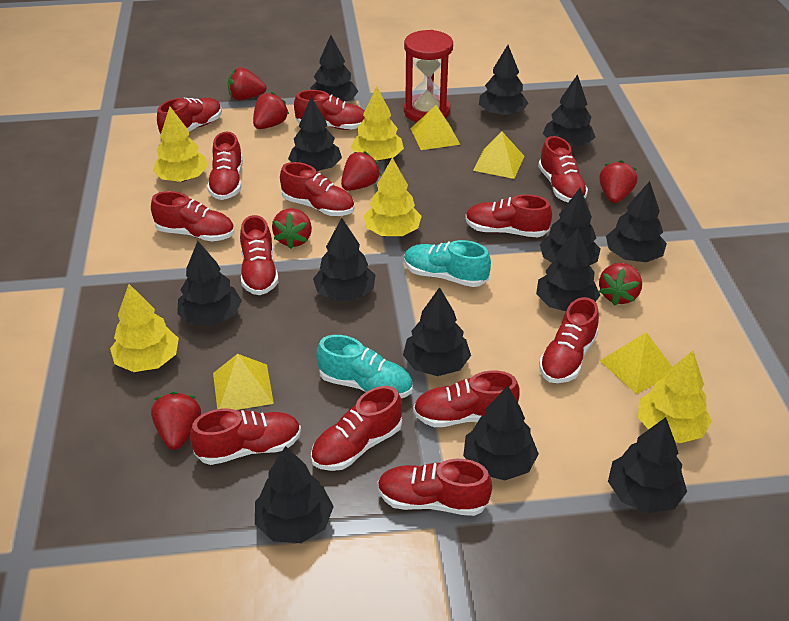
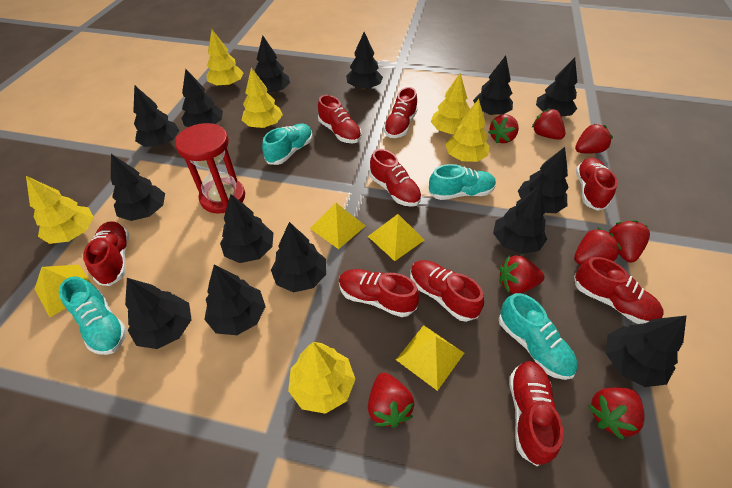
black tree: [177,241,242,325] [255,446,334,543] [288,97,342,172] [310,35,358,102] [313,218,375,301] [403,287,471,376] [463,386,539,480] [479,45,528,117] [536,228,600,311] [540,188,601,265] [543,74,595,147] [606,181,667,262] [608,417,687,514] = 13 -> [111,154,165,221] [125,278,192,349] [133,85,179,147] [181,69,223,127] [204,265,266,335] [220,194,273,263] [255,35,290,94] [271,222,326,292] [346,32,383,90] [473,56,513,115] [493,185,547,254] [518,147,569,213] [536,57,577,116] [606,315,687,387] = 14
red shoe: [151,191,234,241] [157,98,222,135] [190,409,301,465] [207,131,243,200] [240,215,278,295] [280,162,354,216] [294,90,365,130] [311,386,402,471] [377,459,492,516] [413,371,520,427] [465,194,552,238] [538,136,588,202] [539,297,599,383] = 13 -> [83,222,130,286] [318,95,362,143] [339,269,420,317] [370,149,422,207] [384,87,418,138] [410,260,484,322] [509,361,563,466] [574,257,664,324] [576,158,618,211] = 9
red strawberry: [151,392,201,450] [228,67,266,100] [253,92,289,129] [272,208,312,249] [341,151,381,191] [599,160,637,203] [599,263,642,306] = 7 -> [368,372,414,428] [488,114,519,143] [499,255,545,294] [532,109,566,140] [574,227,621,265] [575,124,613,154] [588,387,645,440] [608,220,650,262] = 8
turquoise shoe: [316,335,413,398] [404,240,491,287] = 2 -> [59,276,127,355] [262,123,313,165] [428,164,496,200] [499,293,578,380] = 4
yellow tree: [110,284,179,372] [153,107,208,182] [351,87,404,161] [364,157,422,236] [638,351,712,443] = 5 -> [26,176,94,244] [207,30,244,87] [242,68,283,128] [288,342,355,414] [431,73,470,134] [445,99,489,162] = 6

